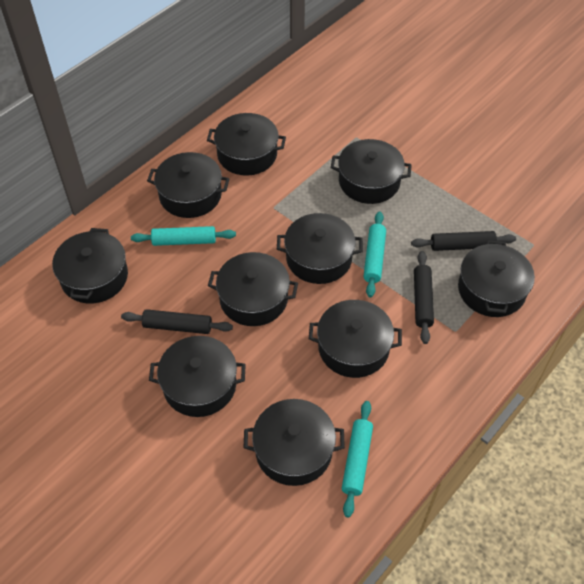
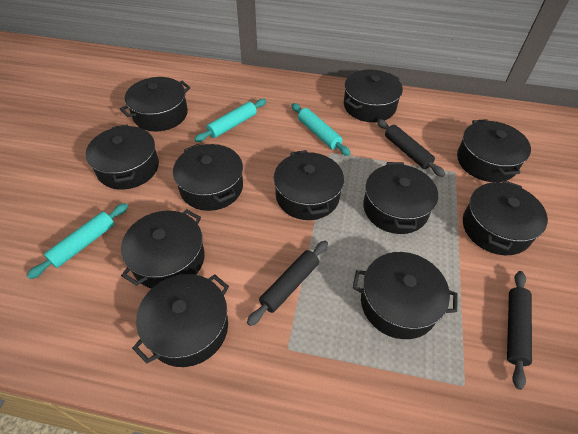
black pot: [52,228,128,304] [147,152,230,218] [149,336,246,417] [207,113,286,175] [208,252,298,326] [244,399,345,486] [277,213,363,284] [309,300,402,378] [331,139,412,204] [458,240,535,317] = 10 -> [86,124,159,190] [120,77,190,131] [121,209,205,289] [132,274,229,367] [173,144,243,211] [274,150,344,220] [344,69,403,122] [353,252,458,339] [363,162,438,234] [457,119,531,182] [463,180,548,255] = 11

